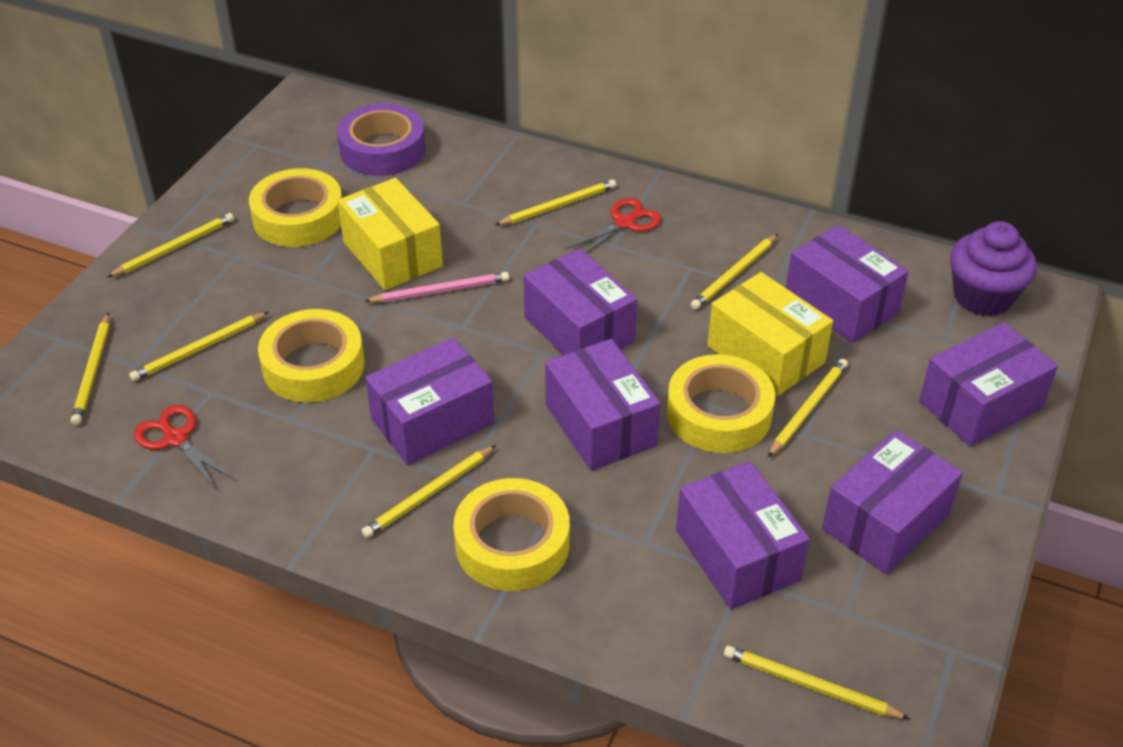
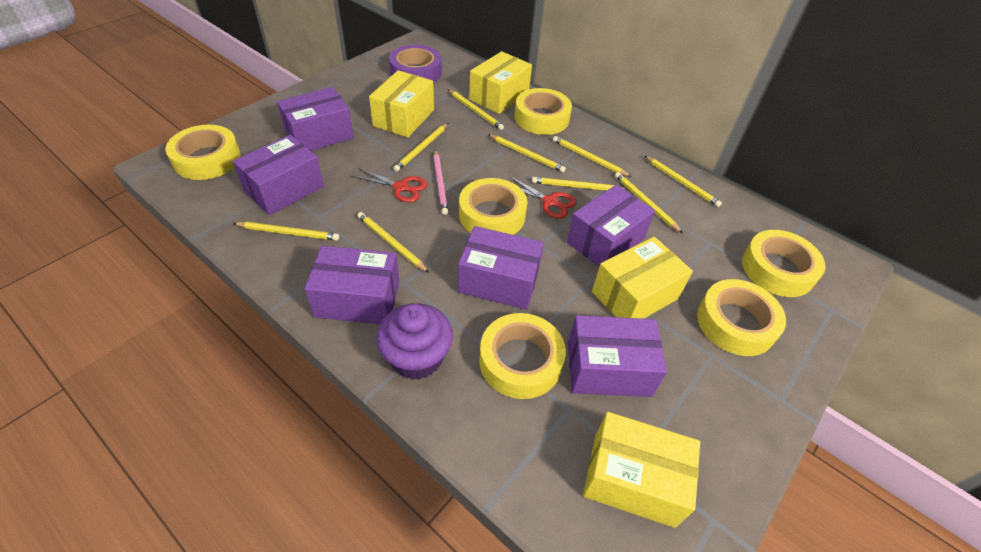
purple box: [365,337,495,465] [523,248,637,355] [545,339,661,471] [676,461,810,609] [786,225,909,343] [822,430,963,574] [919,322,1058,447] = 7 -> [233,135,324,215] [277,87,354,151] [305,246,399,324] [458,226,544,310] [567,185,655,267] [568,315,667,397] = 6
yellow box: [337,178,443,290] [708,272,833,396] = 2 -> [369,70,434,138] [469,51,532,114] [583,412,700,528] [592,237,693,319] = 4
yellow pencil: [71,312,110,425] [107,213,234,277] [129,312,269,381] [362,445,496,538] [495,179,616,225] [690,234,778,310] [724,646,910,719] [768,359,848,457] = 8 -> [233,222,339,241] [357,212,429,273] [393,123,448,172] [448,89,504,130] [488,134,566,172] [532,177,628,191] [553,136,632,177] [615,172,683,233] [645,156,722,207] = 9
yellow tape: [249,168,342,247] [258,309,365,403] [453,478,570,591] [667,354,775,453] = 4 -> [166,125,241,180] [459,178,527,235] [479,313,566,399] [514,88,572,135] [697,279,786,356] [742,230,825,297] = 6

